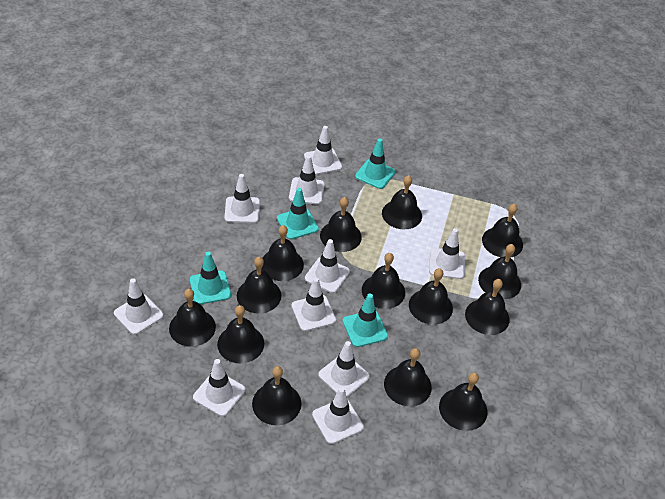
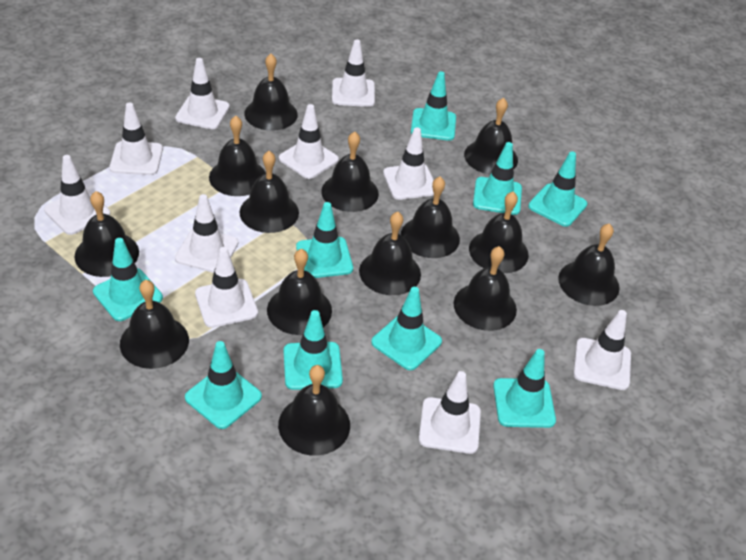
turquoise traffic cone: [190,252,231,305] [277,188,319,239] [343,294,388,347] [355,138,396,189] = 4 -> [93,238,163,321] [185,341,262,429] [284,310,343,390] [296,202,353,278] [371,287,442,370] [411,71,456,141] [473,142,522,215] [493,349,556,428] [528,151,587,227] = 9

